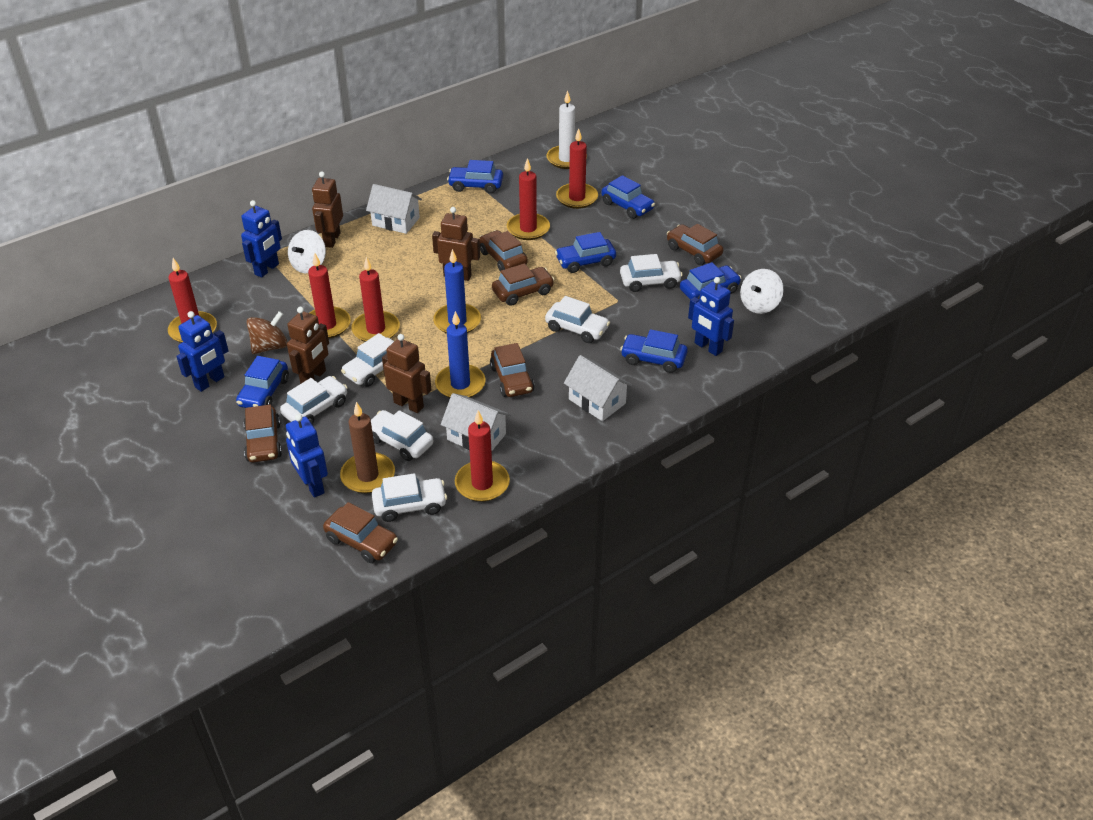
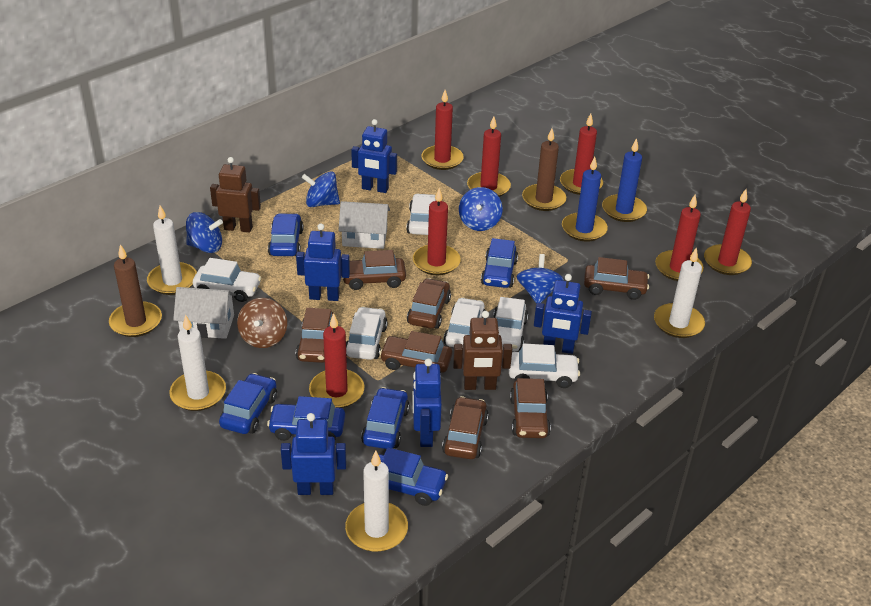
blue robot: [176,311,229,392] [241,200,282,278] [286,414,328,498] [688,277,734,356] = 4 -> [281,413,346,495] [296,223,350,301] [351,119,397,193] [412,358,442,447] [534,274,592,354] = 5
blue spinning top: none = 0 -> [186,212,223,253] [301,171,340,207] [459,187,503,231] [516,254,564,304] = 4
brown candle: [340,402,395,494] = 1 -> [109,244,162,337] [522,129,566,211] = 2
brown car: [243,405,282,463] [323,502,398,563] [479,230,528,272] [490,343,534,397] [492,263,555,306] [667,224,723,265] = 6 -> [296,308,333,363] [342,250,406,290] [379,331,452,374] [407,278,451,329] [442,396,489,459] [510,378,551,438] [584,257,649,300] = 7
brown robot: [287,307,329,384] [312,171,343,248] [382,334,431,413] [432,207,480,281] = 4 -> [210,157,261,232] [453,311,512,390] = 2
red candle: [168,258,217,343] [308,253,351,339] [352,257,400,342] [455,410,510,502] [507,158,550,240] [556,128,598,209] = 6 -> [309,313,364,408] [413,188,461,275] [421,90,464,170] [467,116,511,197] [560,113,603,195] [655,194,704,281] [704,189,752,275] = 7
white candle: [546,90,587,169] = 1 -> [147,205,197,295] [169,315,226,411] [345,451,408,552] [654,247,705,338] = 4
white house: [366,184,422,234] [441,393,510,452] [564,355,632,421] = 3 -> [173,287,236,339] [338,201,390,249] = 2
white spinning top: [288,230,326,273] [740,269,783,314] = 2 -> none = 0

